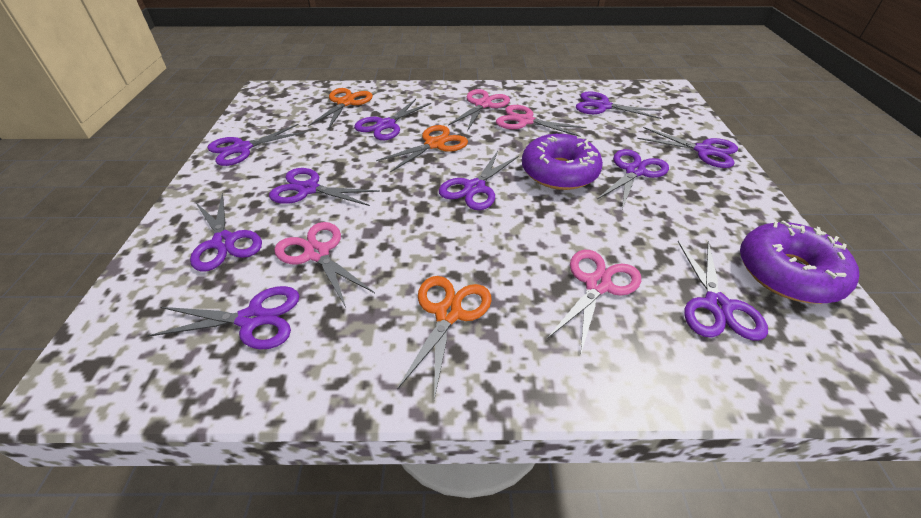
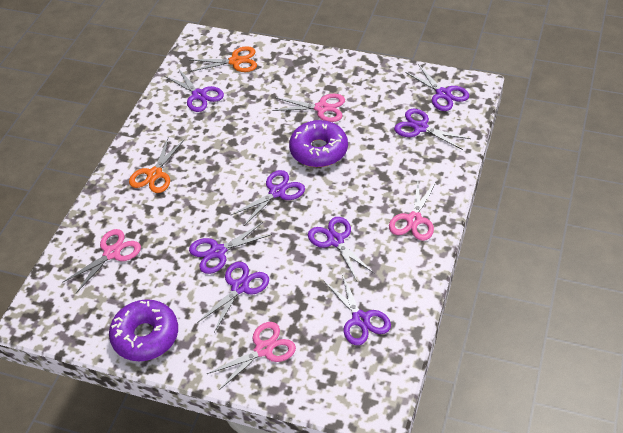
orange scissors: [308,88,373,130] [376,125,468,172] [397,276,492,400] = 3 -> [129,138,184,193] [190,46,257,72] = 2
purple scissors: [147,286,300,349] [190,193,262,272] [207,124,307,166] [269,168,380,206] [354,99,431,140] [439,151,519,210] [576,91,662,119] [597,149,669,209] [637,127,738,168] [678,241,768,341] = 10 -> [165,68,224,112] [189,222,272,274] [197,262,269,333] [231,170,305,226] [308,217,375,281] [324,273,391,345] [394,109,471,150] [405,64,469,111] = 8

